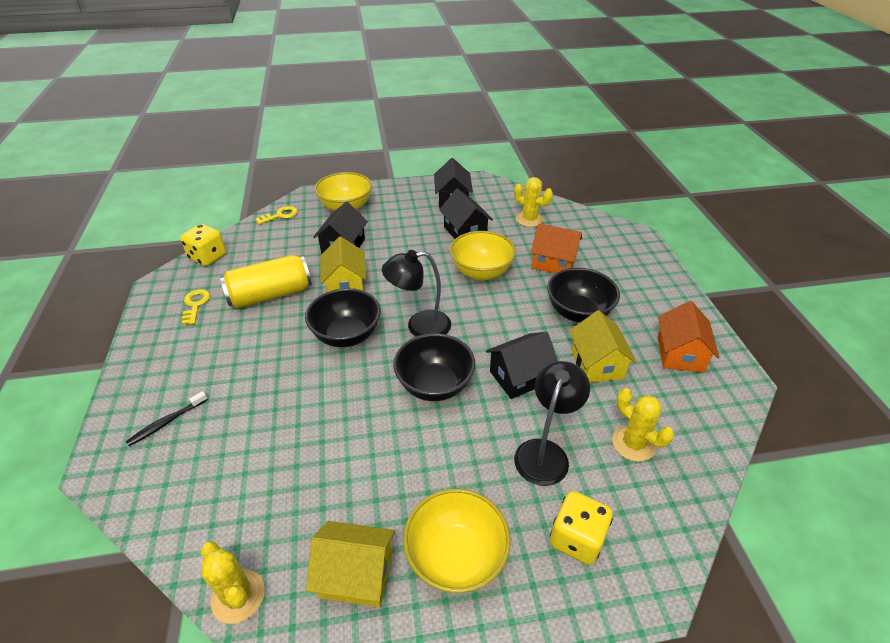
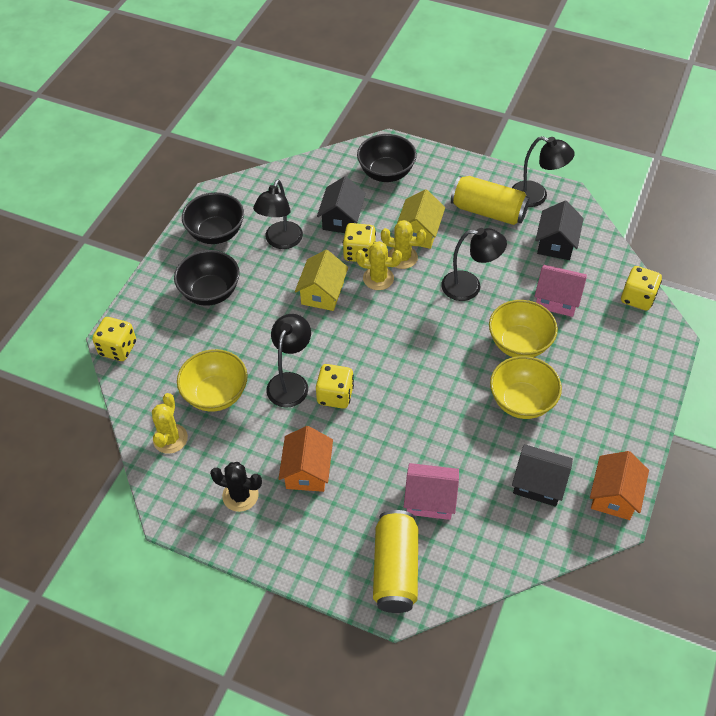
black cactus: none = 0 -> [210,462,262,512] = 1
black house: [313,202,368,254] [434,158,473,208] [439,188,493,239] [486,332,558,399] = 4 -> [317,176,366,233] [512,444,573,507] [535,200,584,260] = 3
black lamp: [382,250,451,337] [514,361,590,486] = 2 -> [253,179,303,249] [266,314,311,408] [441,228,507,301] [512,136,575,207] = 4
black toothbrush: [125,391,208,446] = 1 -> none = 0
pink house: none = 0 -> [404,463,459,520] [534,265,587,317] = 2
yellow can: [220,255,312,308] = 1 -> [373,510,418,613] [451,176,530,225] = 2
yellow dice: [180,224,226,266] [550,491,613,565] = 2 -> [92,317,136,361] [316,364,354,409] [343,223,376,262] [621,266,662,311] = 4
yellow house: [306,521,395,607] [320,236,367,292] [569,310,637,383] = 3 -> [295,250,348,311] [397,189,445,249] = 2
yellow key: [182,289,210,325] [255,206,298,225] = 2 -> none = 0

